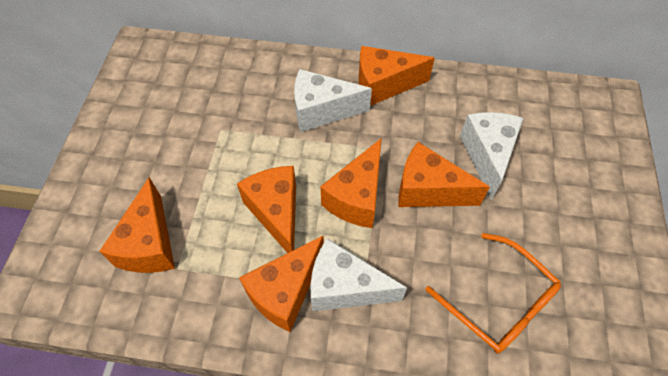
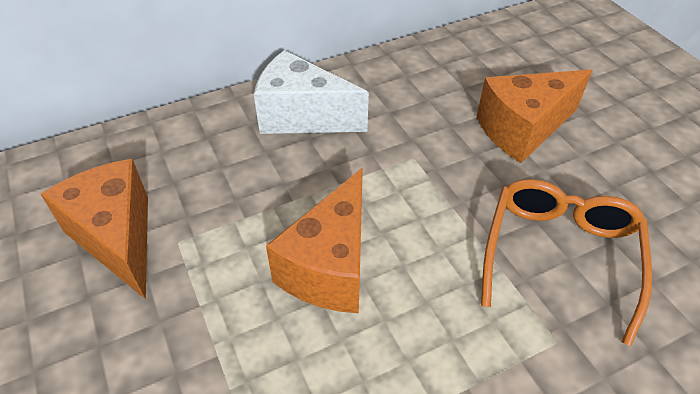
orange cheese: [99,177,175,273] [237,166,296,253] [239,236,324,332] [320,138,382,228] [359,46,435,106] [398,142,490,207] = 6 -> [41,159,148,299] [266,168,363,313] [476,70,592,163] = 3
white cheese: [294,69,372,132] [311,238,407,311] [460,112,523,200] = 3 -> [254,50,369,134] = 1

